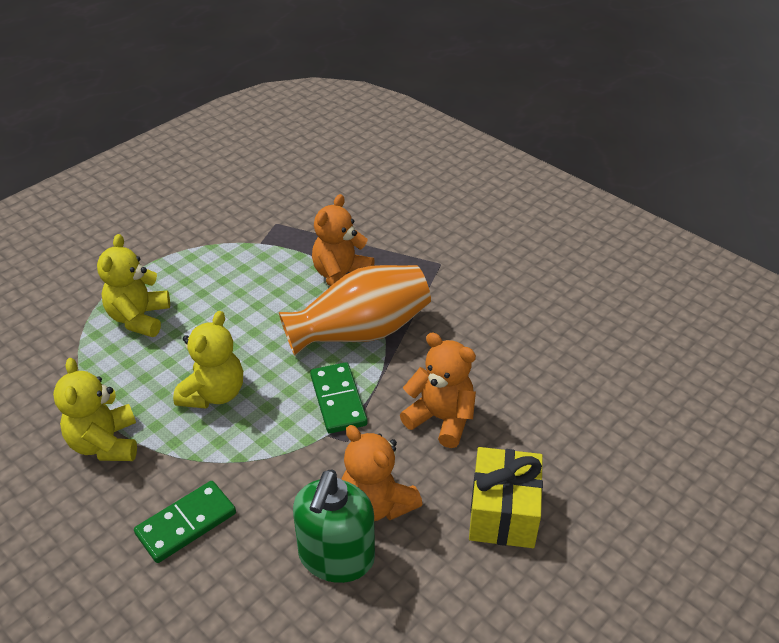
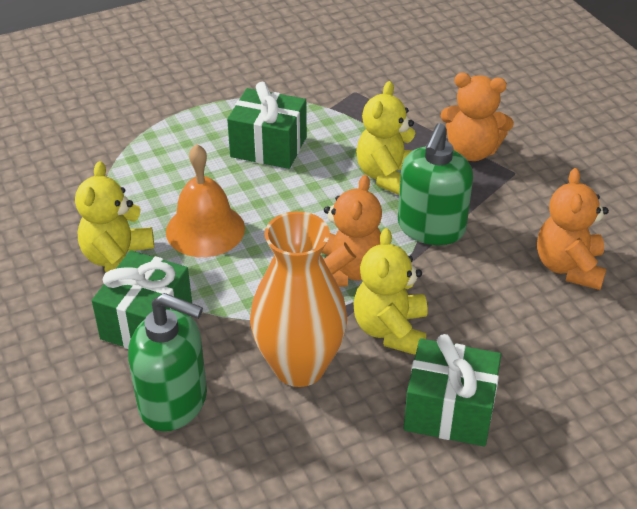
green domino: [134,481,236,563] [310,362,367,434] = 2 -> none = 0
green gift: none = 0 -> [92,250,192,349] [227,82,307,169] [403,334,501,446] = 3
green soap dispenser: [293,470,375,583] = 1 -> [128,293,207,431] [398,123,473,245] = 2
orange bell: none = 0 -> [166,144,245,257] = 1
yellow gift: [469,447,543,548] = 1 -> none = 0

